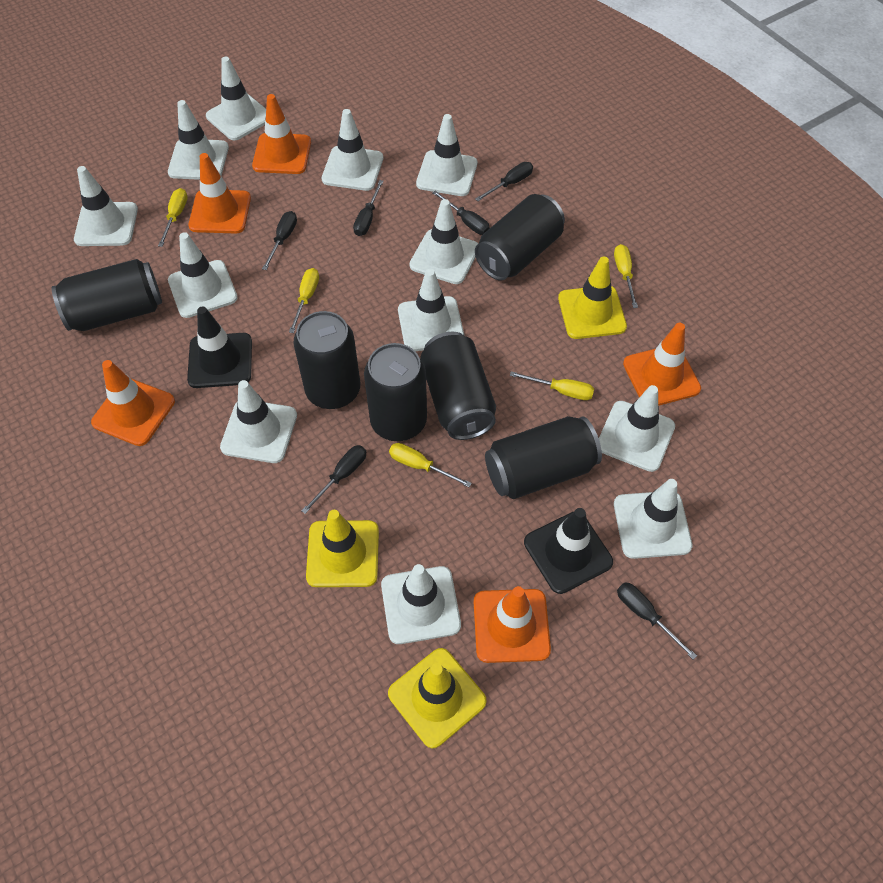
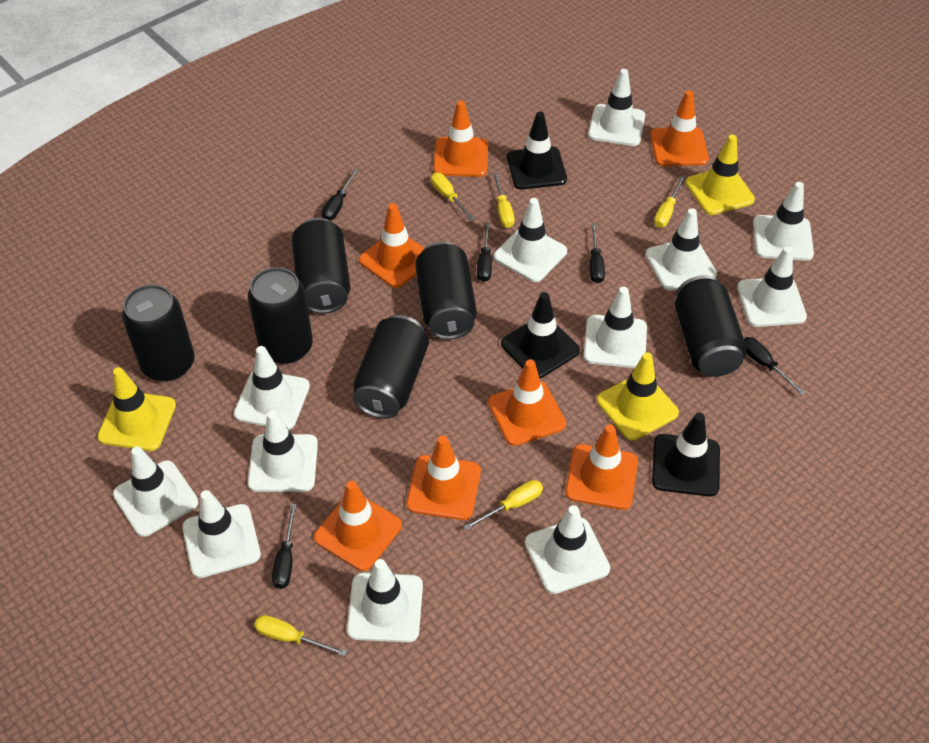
black screwdriver: [262,211,297,270] [301,445,366,514] [353,180,384,236] [432,190,490,235] [475,162,533,201] [617,583,697,660] = 6 -> [272,504,297,589] [322,169,358,220] [477,222,492,282] [590,224,605,283] [744,337,806,395] = 5
black traffic cone: [187,306,252,388] [524,508,613,594] = 2 -> [501,292,580,378] [507,112,567,190] [652,413,720,497] = 3
orange traffic cone: [91,360,175,446] [189,153,251,233] [252,94,311,174] [474,586,551,663] [623,323,701,406] = 5 -> [314,481,402,571] [359,203,424,288] [406,435,481,520] [433,101,488,177] [488,360,566,446] [565,425,638,510] [650,90,709,166] = 7

